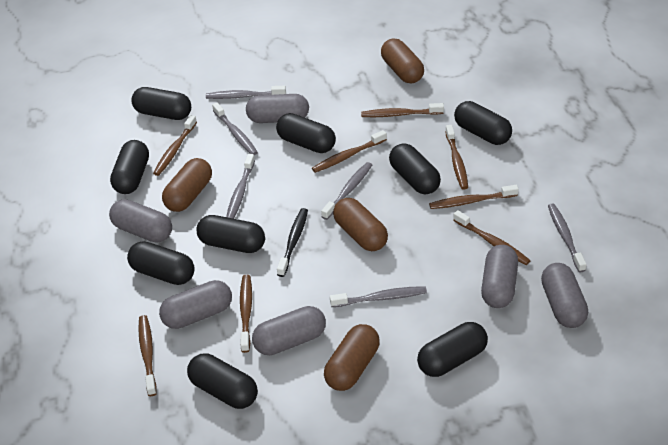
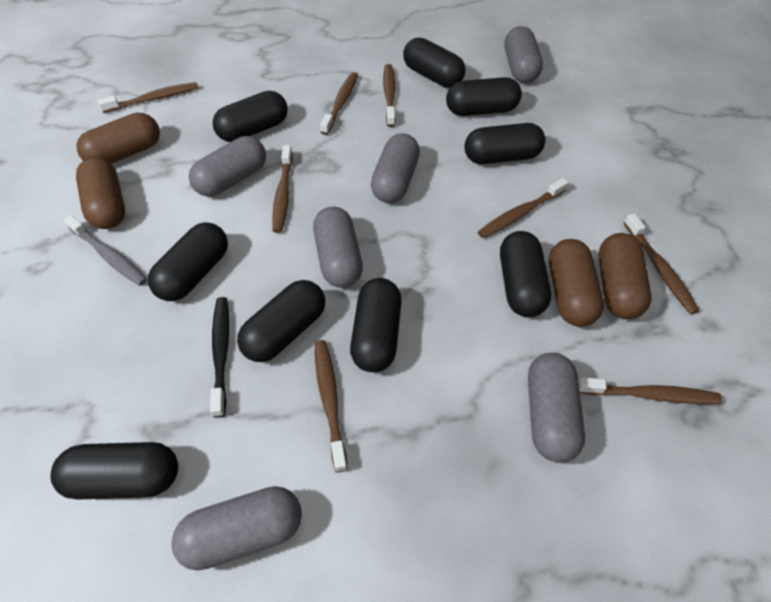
grey toothbrush: [206,86,286,99] [212,103,258,155] [226,154,255,219] [321,162,372,220] [330,286,427,307] [548,204,587,272] = 6 -> [63,215,147,286] = 1

